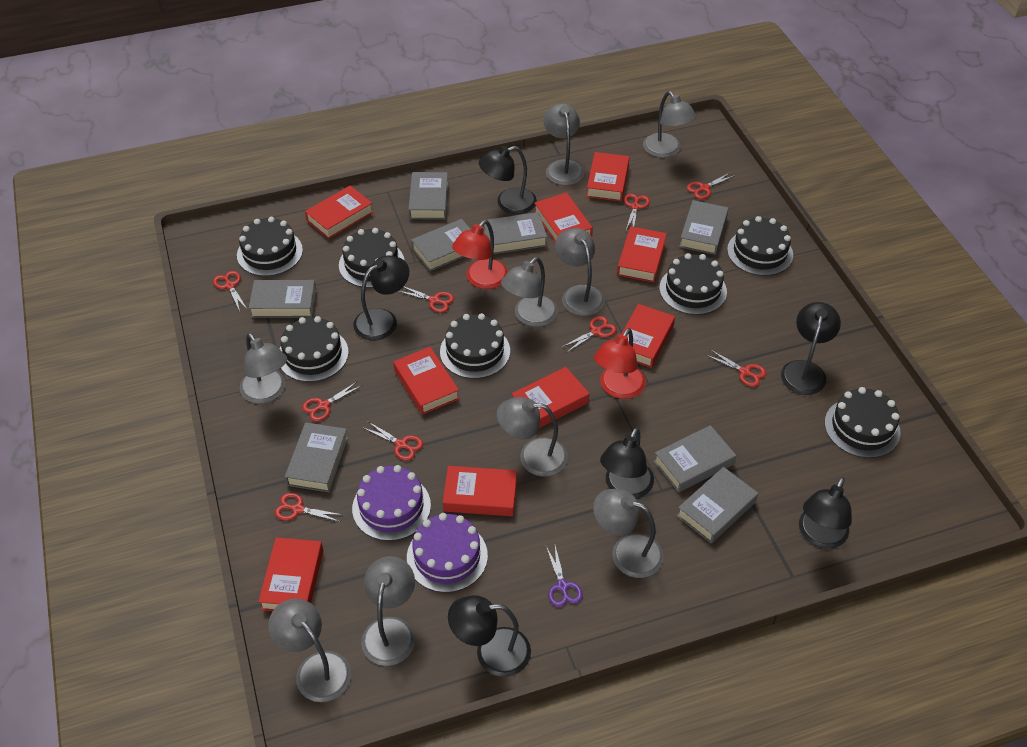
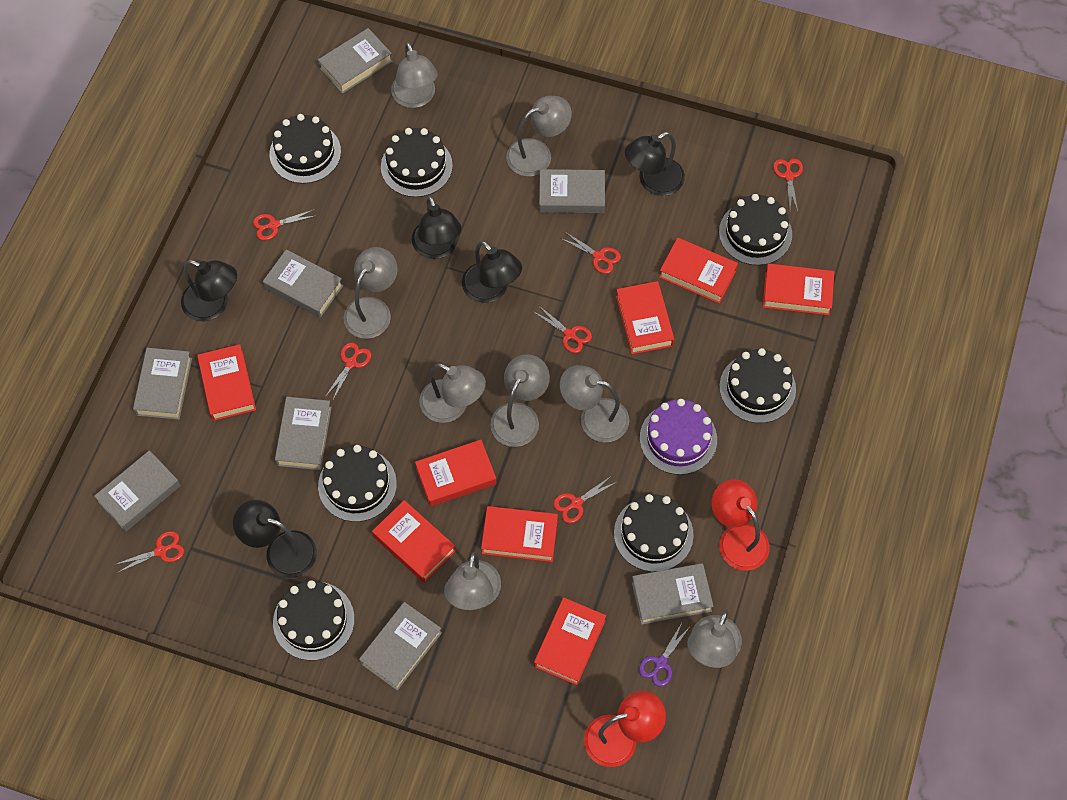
black lamp: [353,256,409,341] [448,595,531,677] [479,146,537,214] [600,428,654,498] [781,302,841,395] [799,477,852,549] = 6 -> [181,260,237,321] [233,500,317,578] [412,196,462,259] [462,241,522,303] [625,132,685,196] = 5
grey lamp: [240,333,287,404] [268,598,351,702] [361,556,415,666] [497,397,568,477] [501,257,558,327] [543,103,584,185] [555,228,605,316] [593,489,663,578] [643,91,697,158] = 9 -> [344,247,398,339] [391,42,438,108] [419,363,486,423] [444,552,501,610] [490,354,550,447] [506,96,572,177] [560,365,629,442] [687,610,742,668] = 8
purple cake: [352,465,431,541] [407,513,488,593] = 2 -> [640,399,717,475] = 1
red book: [258,537,323,611] [305,186,374,239] [393,347,459,415] [443,466,517,516] [512,367,589,428] [534,193,593,243] [586,152,630,202] [617,226,667,283] [622,304,675,368] = 9 -> [197,344,256,421] [372,500,456,583] [415,440,497,507] [481,506,558,562] [534,598,606,685] [616,281,675,354] [659,238,738,304] [763,263,834,315] = 8
red scissors: [213,271,247,311] [275,493,343,522] [302,381,361,422] [364,422,423,461] [398,286,454,313] [562,316,617,352] [624,193,650,230] [687,173,735,199] [706,350,767,387] = 9 -> [114,531,184,573] [253,209,315,240] [325,342,372,400] [534,305,592,353] [553,476,617,523] [560,232,621,274] [773,159,803,211] = 7

